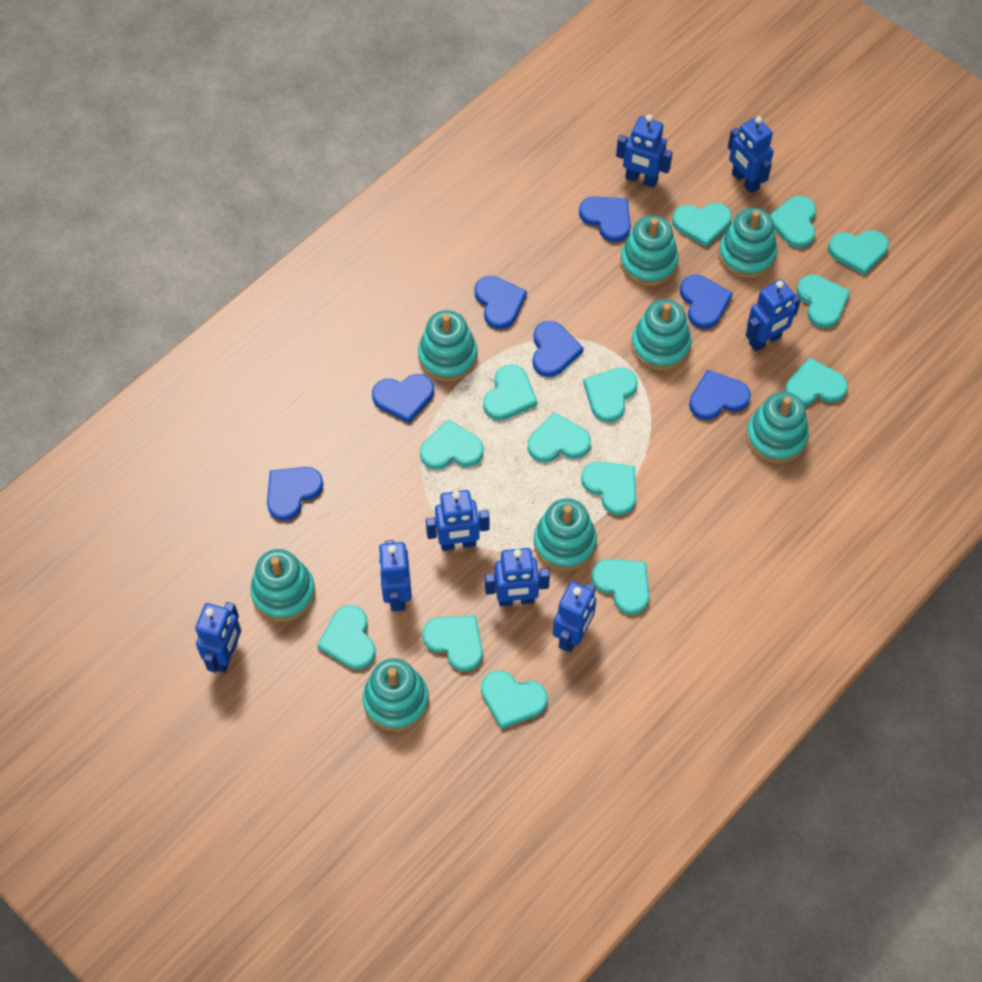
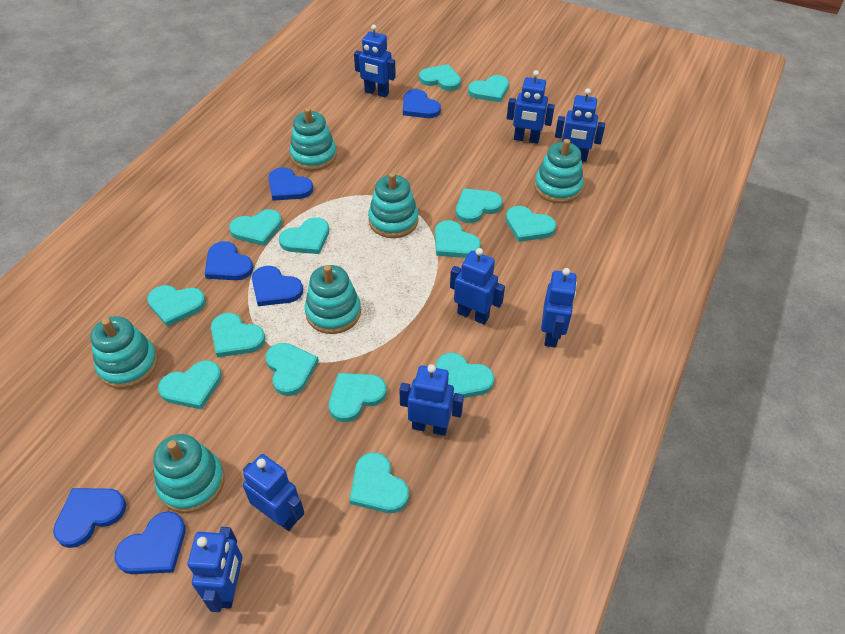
blue heart: [267,467,324,521] [372,374,434,423] [474,276,527,329] [532,321,584,377] [579,196,631,242] [680,275,733,329] [689,370,751,420] = 7 -> [53,488,126,548] [114,511,186,574] [205,241,253,280] [252,266,303,306] [268,167,313,201] [403,89,441,118] = 6
turquoise stacking toy: [250,549,316,622] [362,658,429,732] [418,310,478,382] [534,498,597,571] [620,216,679,286] [631,299,692,371] [718,208,777,278] [746,392,809,464] = 8 -> [90,316,158,389] [154,434,225,513] [289,108,337,171] [305,265,361,334] [368,172,419,238] [534,139,584,203] = 6

